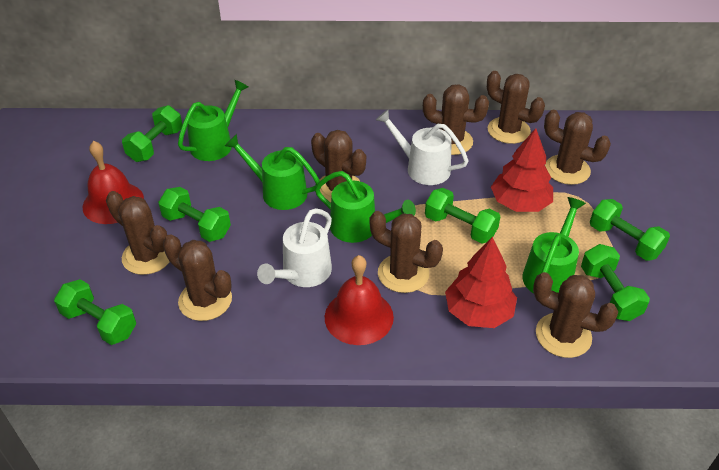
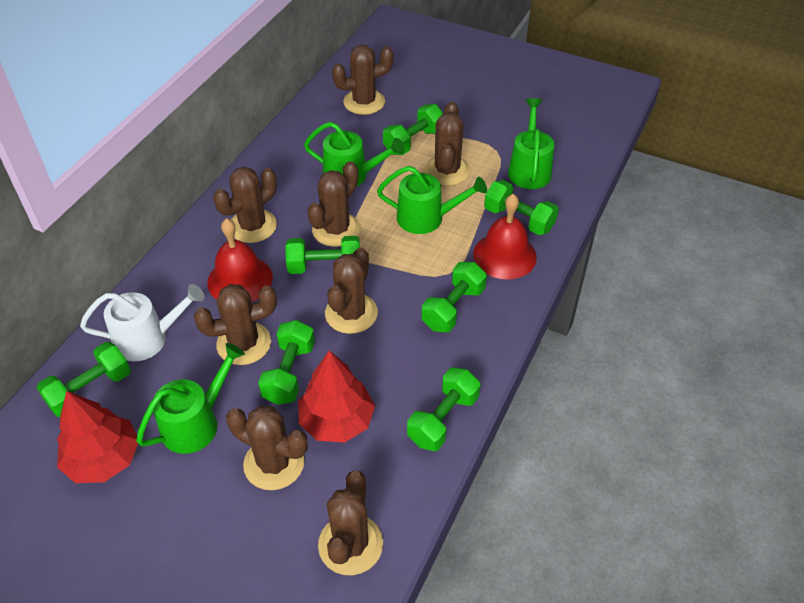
green dumbbell: [54,279,136,345] [122,105,182,162] [158,187,231,242] [425,188,501,244] [581,244,650,321] [590,199,670,261] = 6 -> [37,342,131,417] [258,320,315,405] [285,236,360,274] [383,104,443,155] [407,368,481,451] [421,262,487,332] [484,180,558,235] = 7
white watering can: [257,208,332,287] [376,109,469,185] = 2 -> [80,284,205,361] = 1

